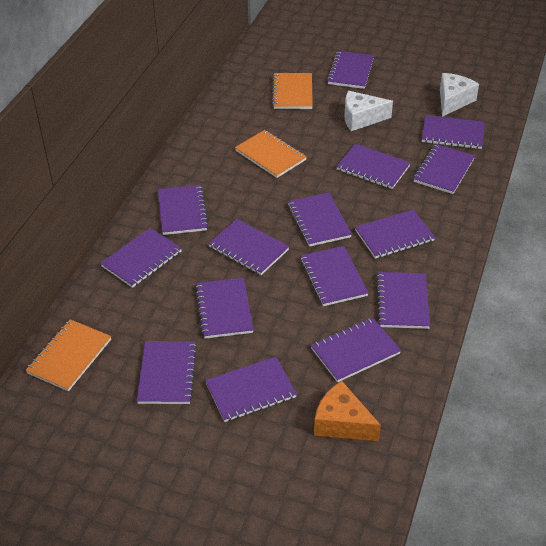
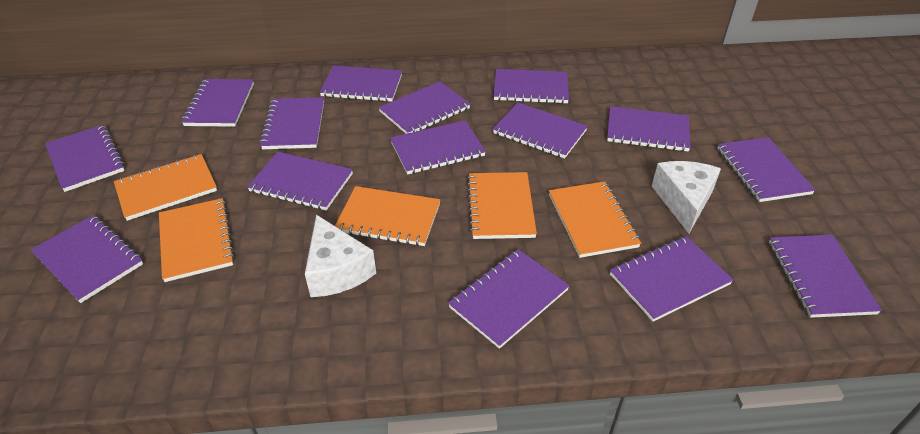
orange cheese: [314,381,381,441] = 1 -> none = 0
orange notebook: [25,319,111,391] [235,130,307,178] [272,73,313,109] = 3 -> [114,154,217,221] [159,198,235,282] [335,186,440,246] [467,172,537,239] [549,181,641,258] = 5

